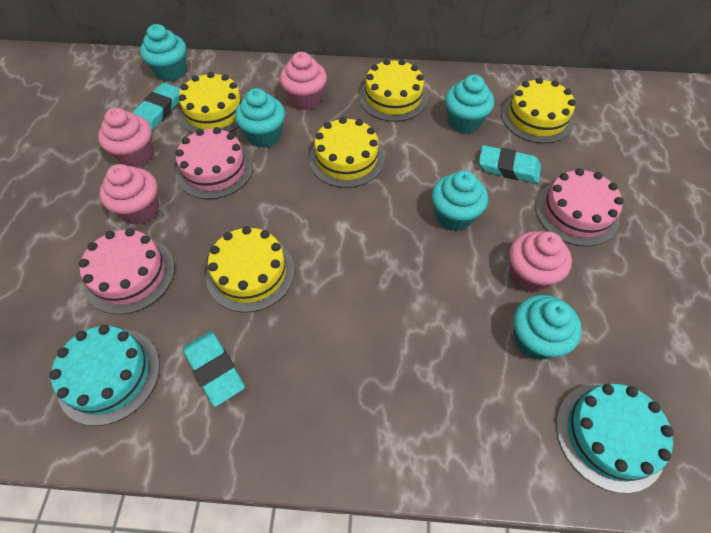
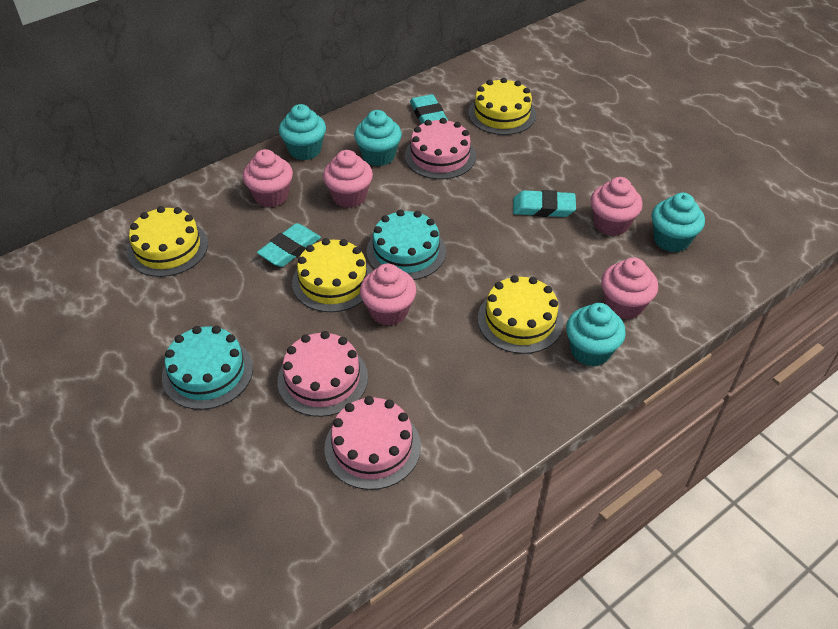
pink cupcake: [98,108,154,167] [99,164,159,225] [280,52,327,110] [509,231,572,292] = 4 -> [243,149,293,207] [323,150,373,208] [360,263,416,326] [590,177,643,236] [601,257,658,320] = 5
turquoise cupcake: [140,24,187,82] [235,88,285,148] [432,170,488,231] [445,75,494,134] [514,295,582,360] = 5 -> [279,104,326,160] [354,110,402,166] [566,303,626,366] [652,193,705,252] = 4
yellow cake: [178,72,245,134] [206,226,295,313] [309,117,384,188] [359,59,428,122] [501,77,576,143] = 5 -> [127,206,208,277] [292,238,372,312] [468,77,536,135] [478,275,563,354] = 4

